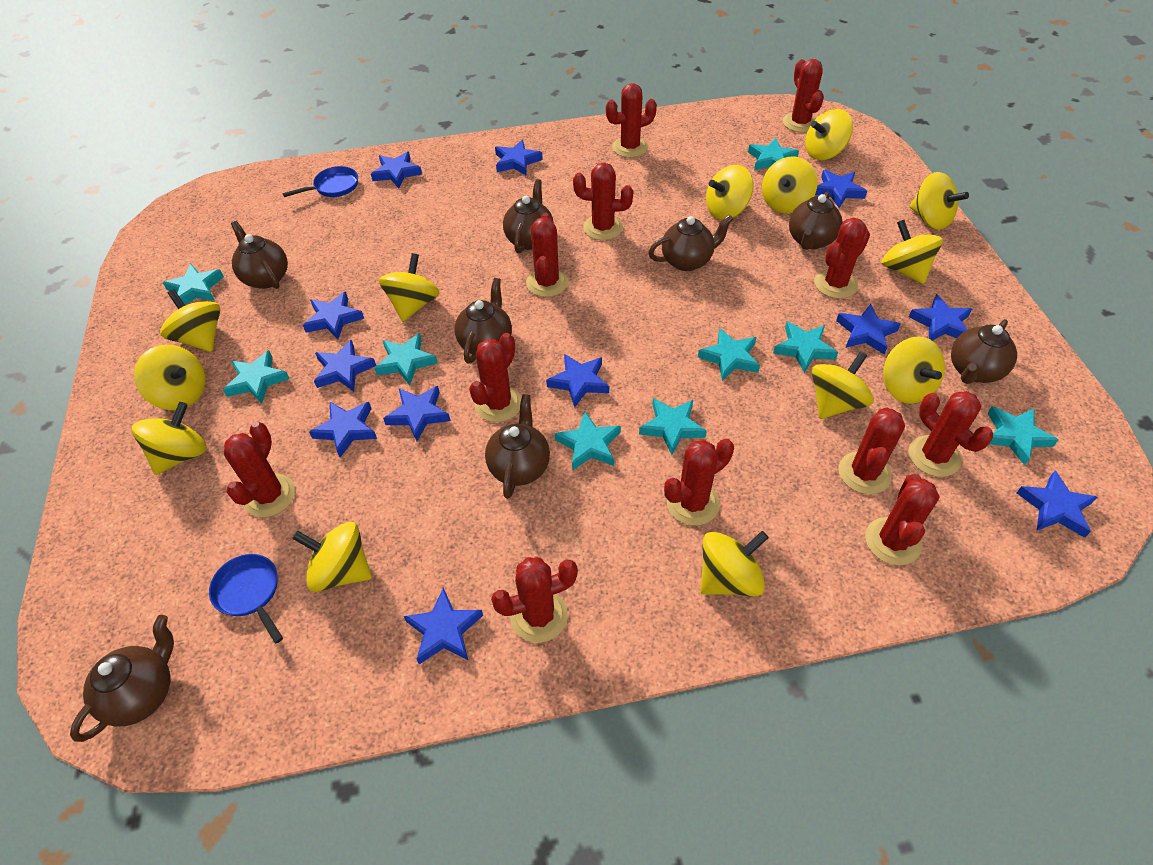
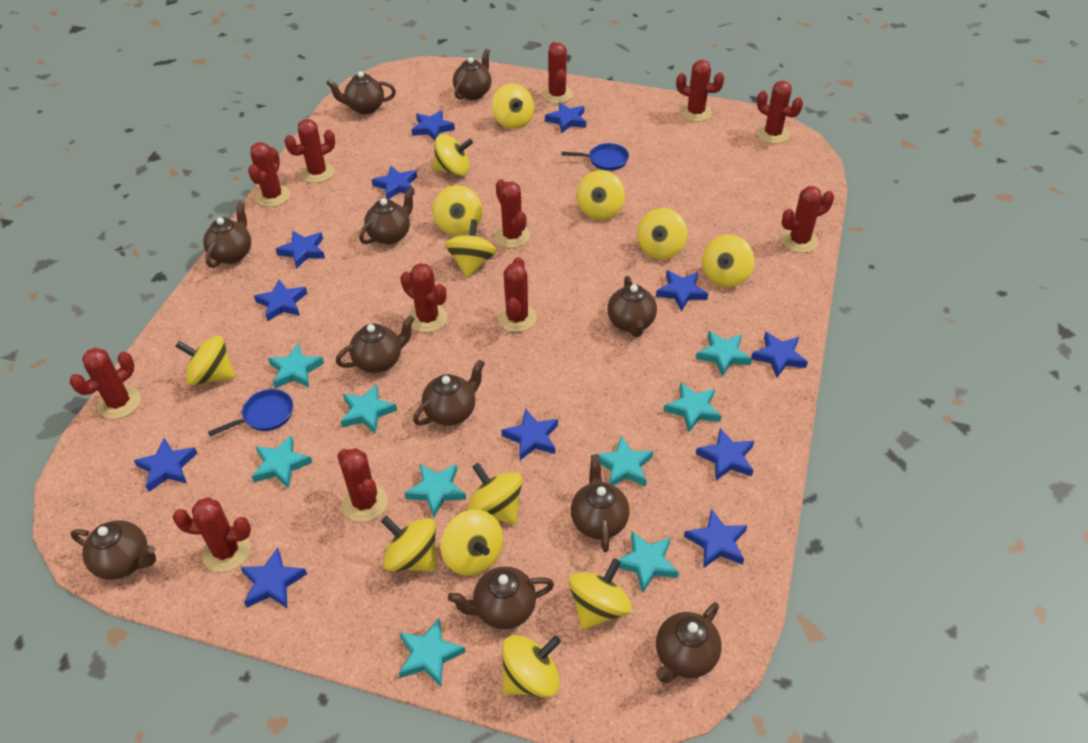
brown teapot: [70,615,174,742] [231,221,288,289] [454,278,512,364] [485,394,550,499] [503,179,553,254] [648,214,733,271] [789,192,842,250] [951,319,1017,384] = 8 -> [71,520,156,580] [203,201,251,268] [326,71,396,114] [336,315,415,373] [359,187,415,244] [413,360,485,426] [448,566,554,629] [453,49,491,100] [571,455,629,552] [607,276,657,337] [656,602,722,683] = 11

